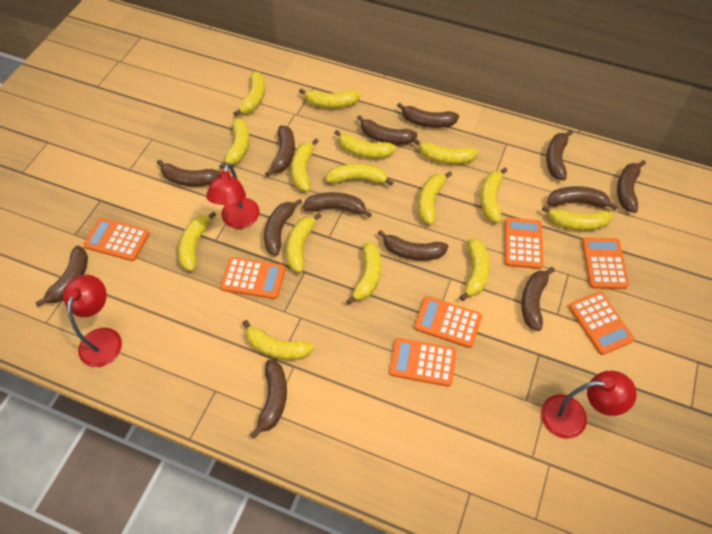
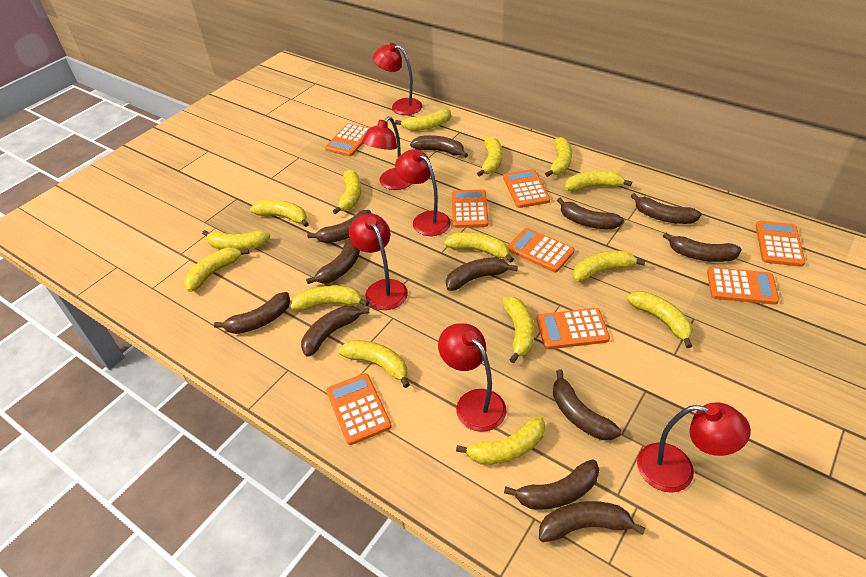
brown banana: [35,246,88,307] [157,159,220,187] [250,360,287,439] [264,199,302,256] [265,125,295,177] [303,192,372,218] [357,115,417,145] [378,230,448,261] [397,103,459,128] [521,267,555,331] [546,130,573,180] [547,186,618,210] [617,160,646,213] = 13 -> [214,292,290,334] [301,306,369,357] [306,238,360,284] [307,210,371,243] [410,135,468,158] [446,257,518,291] [504,459,599,510] [539,501,645,542] [553,369,621,440] [557,198,624,229] [631,193,702,224] [663,233,742,262] = 12
orange calculator: [83,218,149,261] [221,257,285,299] [389,338,456,387] [414,296,482,348] [505,217,543,269] [569,291,634,355] [582,238,629,289] = 7 -> [325,123,370,156] [326,373,392,445] [452,189,489,228] [503,169,550,208] [508,228,574,272] [536,308,610,349] [707,267,779,305] [756,221,806,267] = 8
red lamp: [63,275,122,367] [206,163,260,229] [541,371,637,439] = 3 -> [349,213,408,310] [362,116,411,190] [373,43,422,115] [395,149,451,236] [438,323,507,432] [637,402,751,493] = 6

